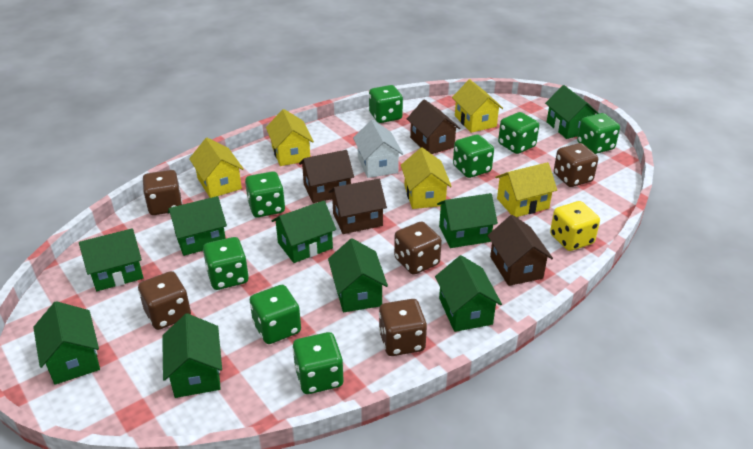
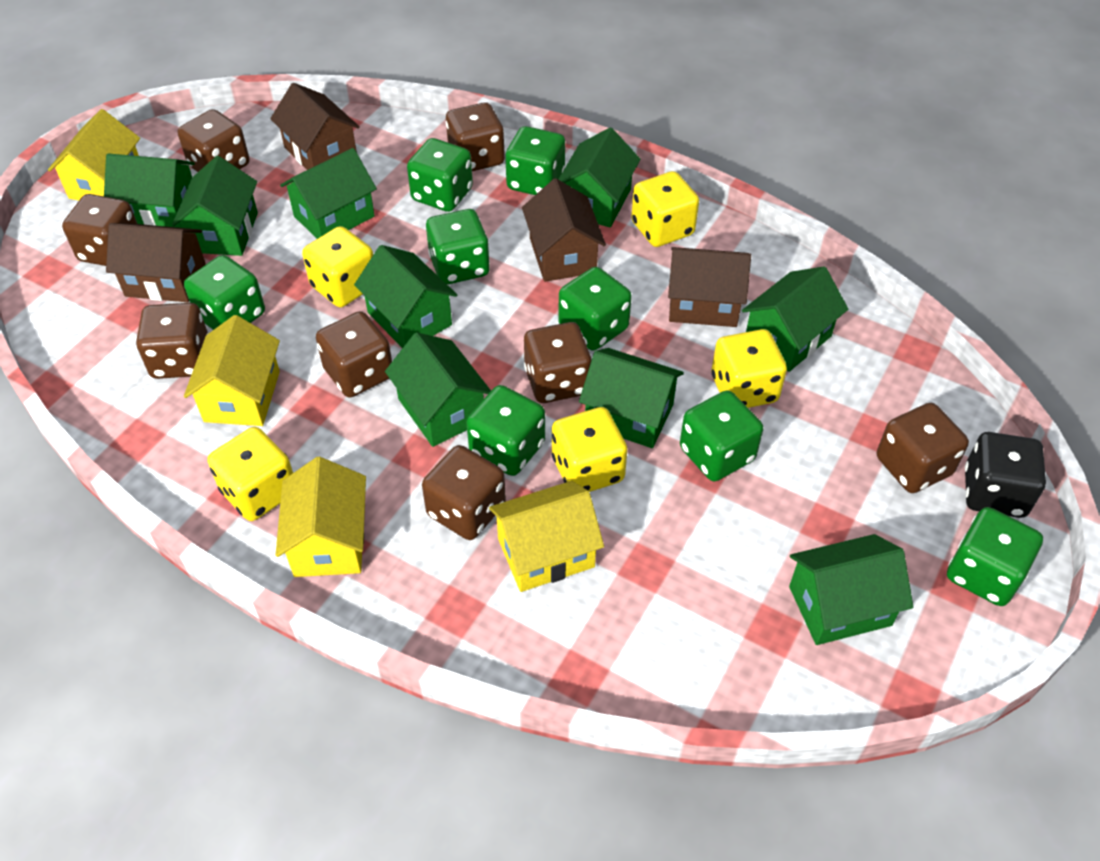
black dice: none = 0 -> [965,432,1046,518] = 1
brown dice: [138,271,191,330] [142,170,182,215] [379,299,427,356] [394,222,442,275] [554,143,598,187] = 5 -> [62,194,137,266] [136,303,208,379] [178,109,249,172] [316,311,392,398] [422,445,506,540] [446,102,505,171] [524,322,592,403] [877,403,969,493] = 8
white house: [353,120,403,178] = 1 -> none = 0
yellow dice: [550,201,600,251] = 1 -> [207,427,293,521] [302,226,373,307] [552,407,627,492] [631,171,699,247] [711,329,787,408] = 5
yellow house: [189,138,244,198] [266,109,314,166] [401,147,452,209] [452,79,503,133] [495,162,557,217] = 5 -> [48,109,140,201] [184,315,280,426] [276,457,366,577] [489,481,604,592] = 4

